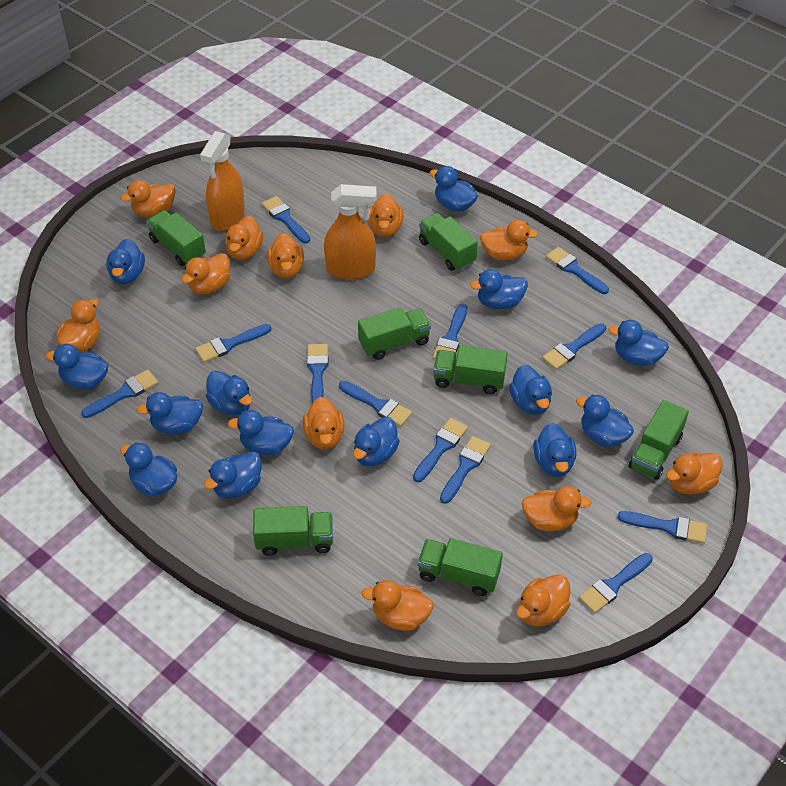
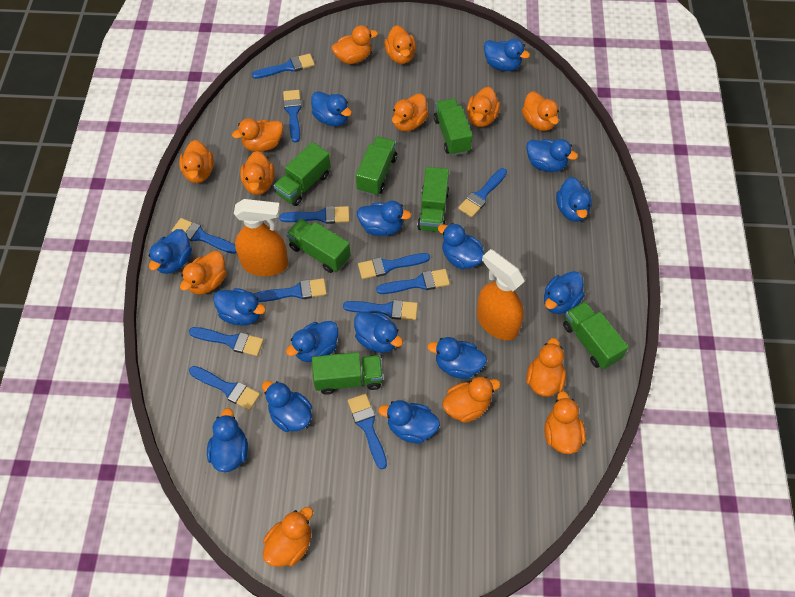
blue duck: [46,344,108,389] [106,239,145,284] [120,442,178,496] [137,392,203,434] [204,451,262,499] [206,371,252,415] [228,410,294,455] [353,417,400,466] [430,166,478,212] [470,269,528,309] [509,365,552,415] [533,423,576,477] [576,394,634,447] [608,320,669,366] = 14 -> [149,229,192,274] [207,408,248,472] [213,288,266,326] [262,381,312,432] [286,321,338,362] [311,91,352,126] [354,311,403,353] [357,201,411,236] [378,400,440,444] [427,337,487,379] [438,223,485,269] [484,39,530,71] [526,139,578,172] [544,271,585,314] [556,177,592,222] = 15
orange duck: [56,299,100,352] [121,180,176,217] [181,253,230,294] [225,216,263,260] [267,233,304,278] [303,397,344,449] [361,580,434,631] [368,193,403,237] [480,220,538,260] [516,574,571,627] [521,486,592,532] [666,452,723,495] = 12 -> [179,140,214,183] [180,251,227,295] [232,118,283,152] [240,151,275,195] [263,507,313,567] [332,25,378,64] [384,25,416,64] [392,94,429,131] [442,377,500,423] [467,87,500,127] [522,91,559,131] [526,338,566,397] [544,391,586,454] = 13

